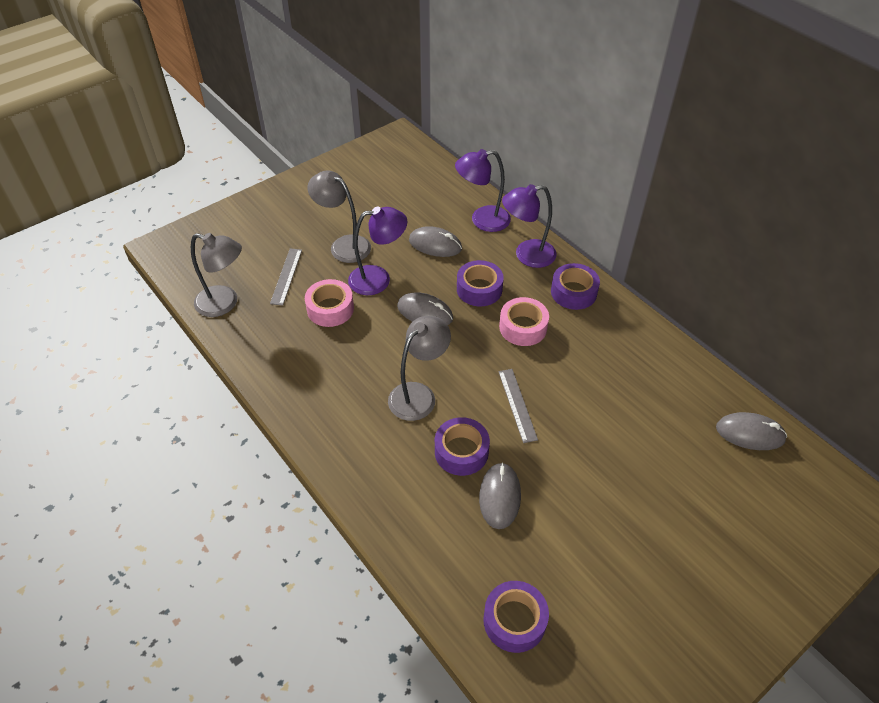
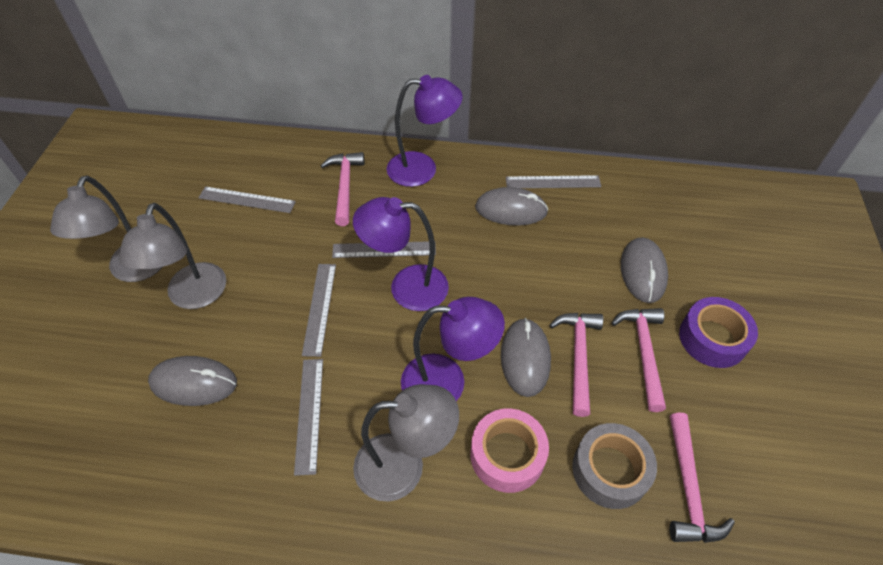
grey ruler: [270,248,302,305] [498,369,538,443] = 2 -> [199,186,296,213] [294,359,323,476] [302,264,336,357] [332,241,436,258] [506,175,601,188] = 5
grey tape: none = 0 -> [572,423,657,509] = 1
pink hammer: none = 0 -> [321,152,364,226] [550,313,603,417] [612,308,666,412] [670,413,735,543] = 4
pink tape: [305,279,354,327] [499,297,549,346] = 2 -> [470,409,549,493] = 1
purple tape: [435,417,490,476] [457,260,504,306] [483,581,549,653] [551,263,600,310] = 4 -> [679,297,758,368] = 1

